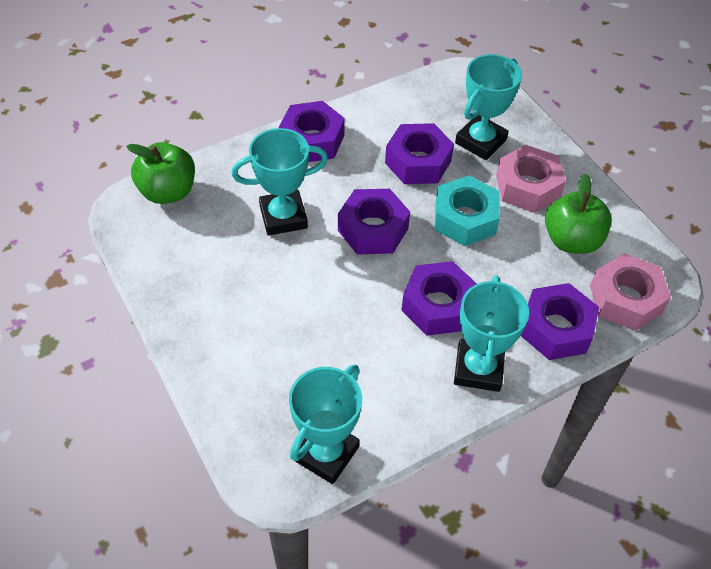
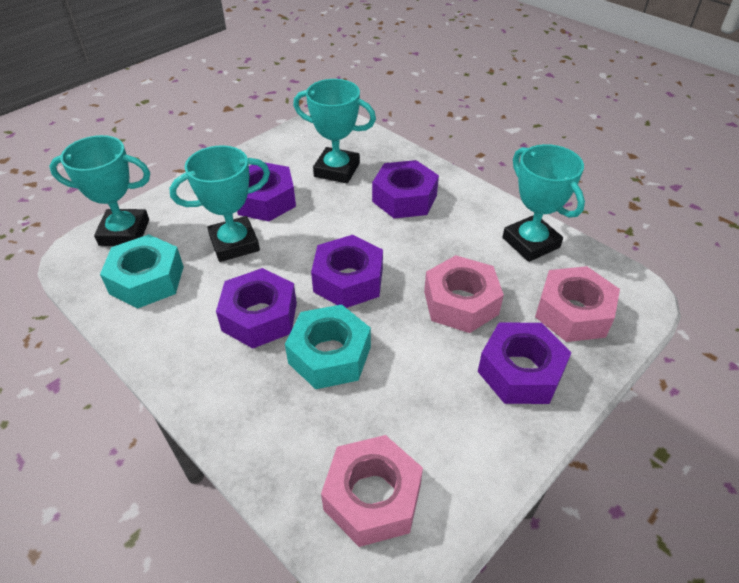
green apple: [126,142,195,204] [545,174,612,254] = 2 -> none = 0
pink nut: [496,145,566,213] [590,253,671,331] = 2 -> [321,435,423,547] [424,255,504,333] [535,266,620,342] = 3
turquoise nut: [434,176,500,246] = 1 -> [100,234,184,309] [285,304,371,389] = 2

